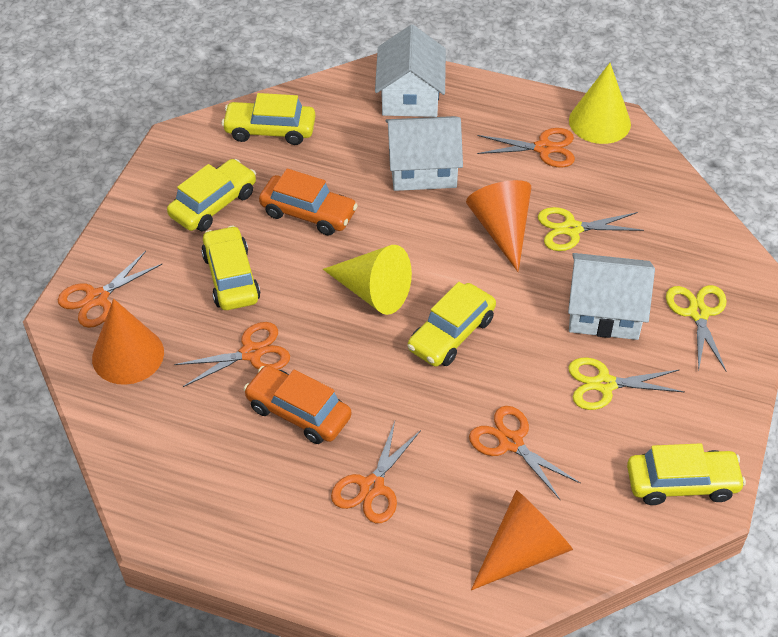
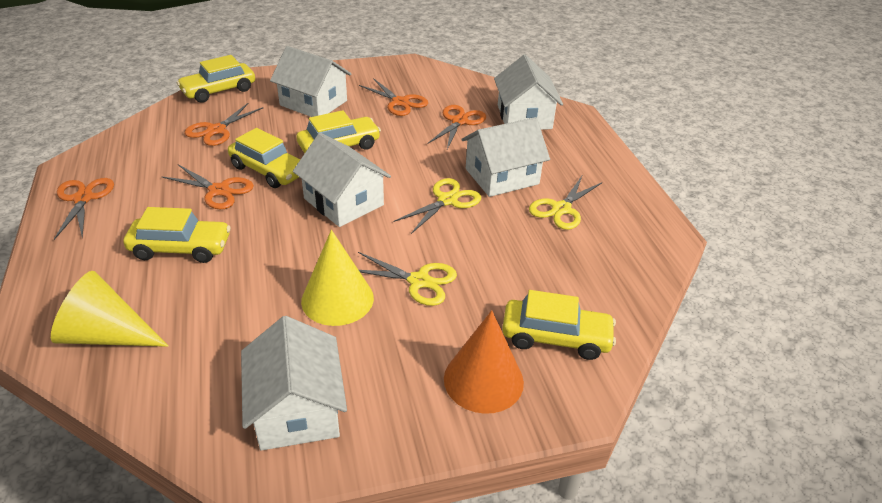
orange car: [244,365,352,444] [259,169,358,236] = 2 -> none = 0
orange cone: [92,299,164,385] [466,180,531,272] [471,490,573,590] = 3 -> [444,310,524,414] = 1
white house: [375,24,446,117] [386,116,463,191] [568,253,655,340] = 3 -> [241,316,347,451] [270,46,351,117] [293,133,391,227] [461,117,550,197] [494,55,563,130] = 5

